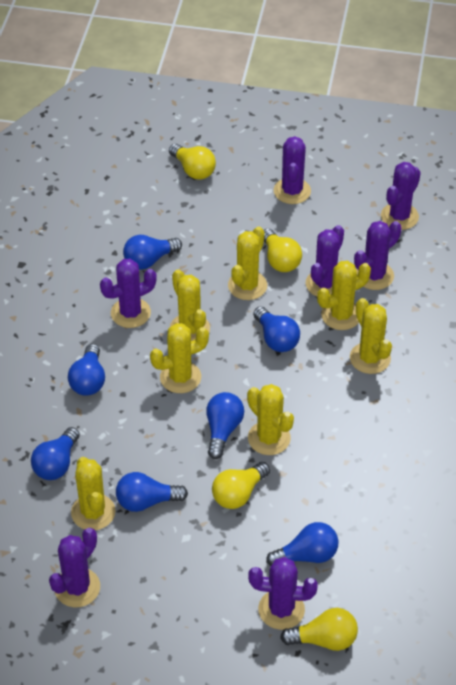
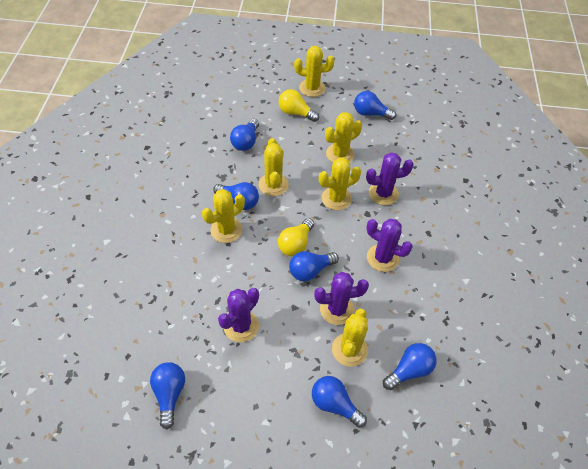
purple cactus: [49,528,100,607] [100,259,157,328] [248,557,318,630] [274,136,311,204] [306,225,344,297] [354,221,402,290] [381,162,421,230] = 7 -> [218,288,259,342] [314,272,369,325] [366,152,414,205] [366,219,413,272] = 4
yellow cactus: [71,457,116,530] [150,323,209,393] [170,270,210,341] [228,227,267,300] [247,384,294,455] [317,261,371,330] [350,298,392,374] = 7 -> [202,189,245,243] [259,138,289,196] [294,46,335,97] [319,157,361,210] [325,112,362,162] [332,308,368,366] = 6
yellow light bulb: [169,144,216,179] [212,462,270,509] [264,228,302,272] [280,608,358,651] = 4 -> [278,89,319,122] [278,218,314,256] = 2

